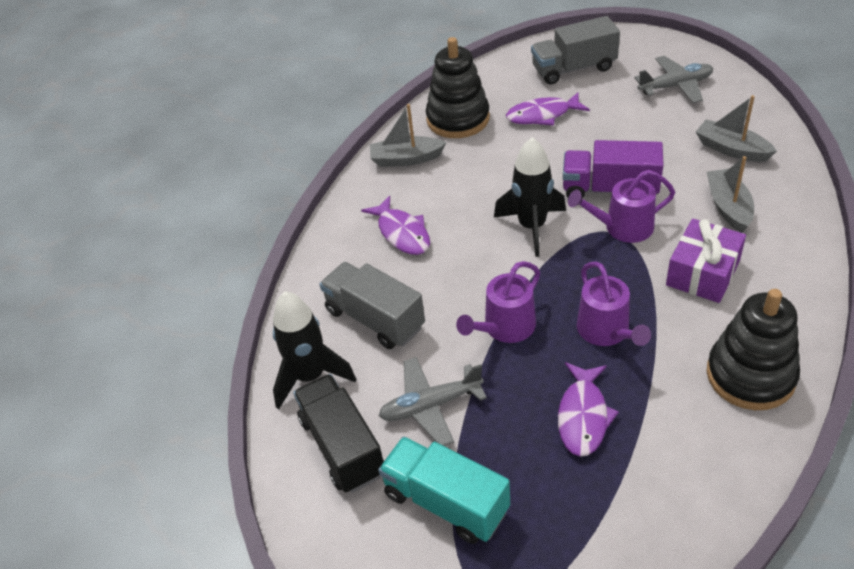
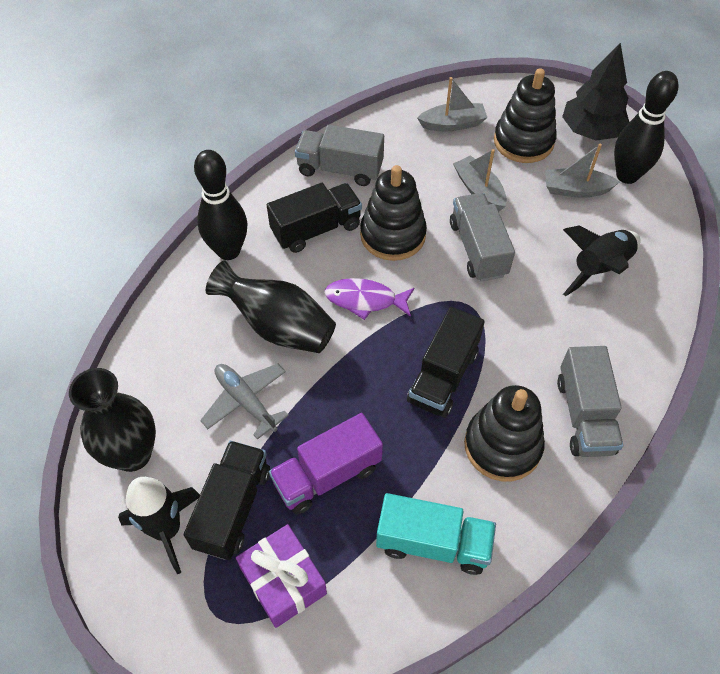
black bowling pin: none = 0 -> [194,150,247,260] [614,71,679,184] = 2
black stacking toy: [426,37,490,138] [707,289,800,410] = 2 -> [360,165,427,261] [464,385,545,481] [494,68,557,163] = 3
black tree: none = 0 -> [562,43,629,141] = 1
black truck: [293,374,384,493] = 1 -> [184,441,270,560] [267,183,362,253] [407,307,485,418] = 3
black vase: none = 0 -> [69,368,156,472] [206,261,336,353] = 2
grey plane: [379,357,487,446] [634,56,713,103] = 2 -> [200,364,289,440] = 1
grey truck: [320,262,425,349] [531,16,620,85] = 2 -> [295,125,384,186] [450,193,515,282] [557,346,623,457] = 3
purple fish: [361,196,430,255] [506,92,590,126] [558,362,619,457] = 3 -> [325,278,414,320] = 1
purple watering can: [456,261,540,343] [568,170,675,243] [577,262,651,346] = 3 -> none = 0

